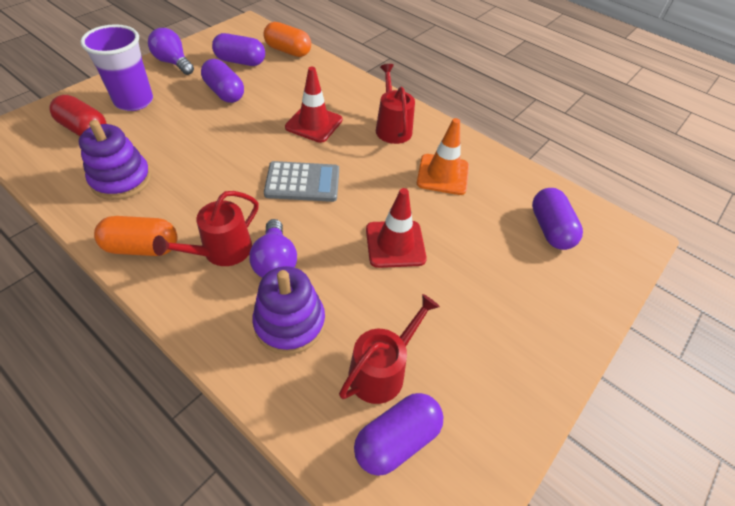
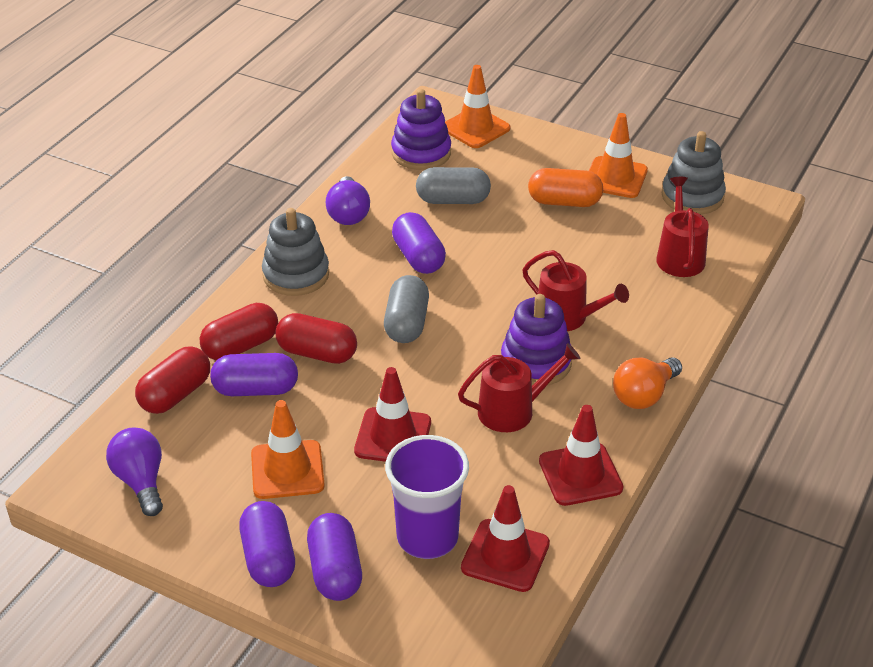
grey calculator: [264,161,339,202] = 1 -> none = 0
grey capsule: none = 0 -> [384,275,429,343] [416,167,491,204] = 2
grey stacking toy: none = 0 -> [262,208,329,296] [662,131,726,215] = 2
orange capsule: [94,216,178,256] [264,22,311,57] = 2 -> [528,168,603,207] = 1
orange light bulb: none = 0 -> [613,358,682,409] = 1
orange traffic cone: [417,118,469,195] = 1 -> [251,400,325,499] [445,65,510,148] [589,113,648,198] = 3
red capsule: [50,95,107,136] = 1 -> [135,346,210,414] [200,303,278,361] [275,313,357,364] = 3
red traffic cone: [285,67,343,143] [366,188,427,268] = 2 -> [354,367,431,462] [461,485,550,592] [539,405,623,506] = 3

